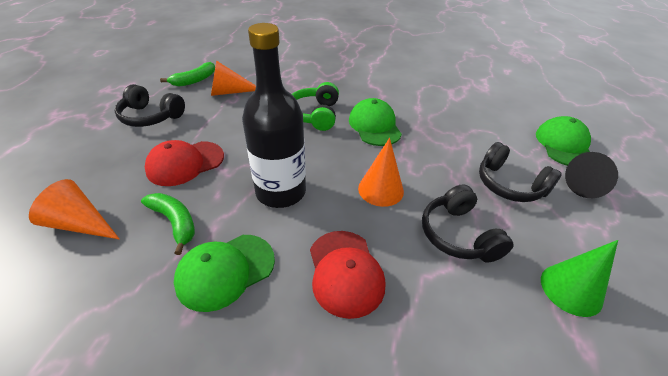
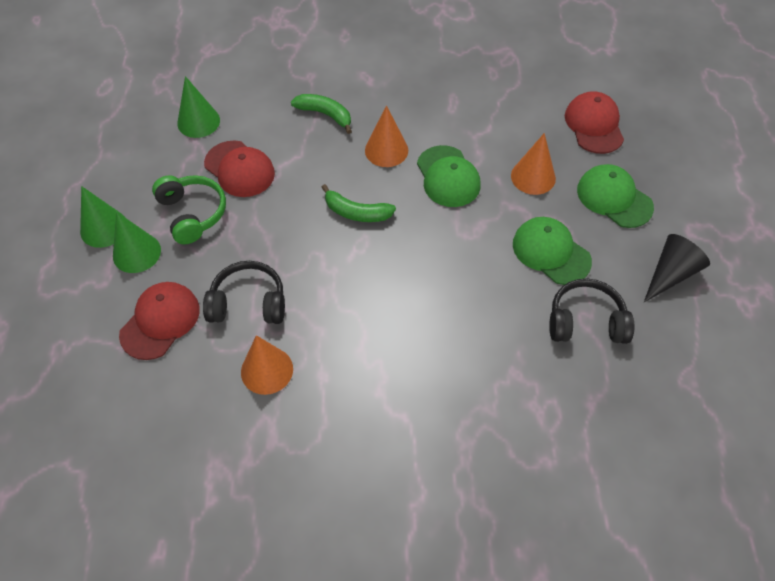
black bottle: [242,23,306,208] = 1 -> none = 0
black headphones: [115,84,185,127] [422,185,513,262] [479,142,562,202] = 3 -> [203,261,285,324] [549,278,634,344] = 2
green cone: [541,240,618,317] = 1 -> [80,186,125,248] [113,212,161,273] [177,76,220,138] = 3
red cap: [145,140,224,186] [310,231,385,319] = 2 -> [119,282,200,360] [204,141,275,197] [565,91,624,154] = 3

